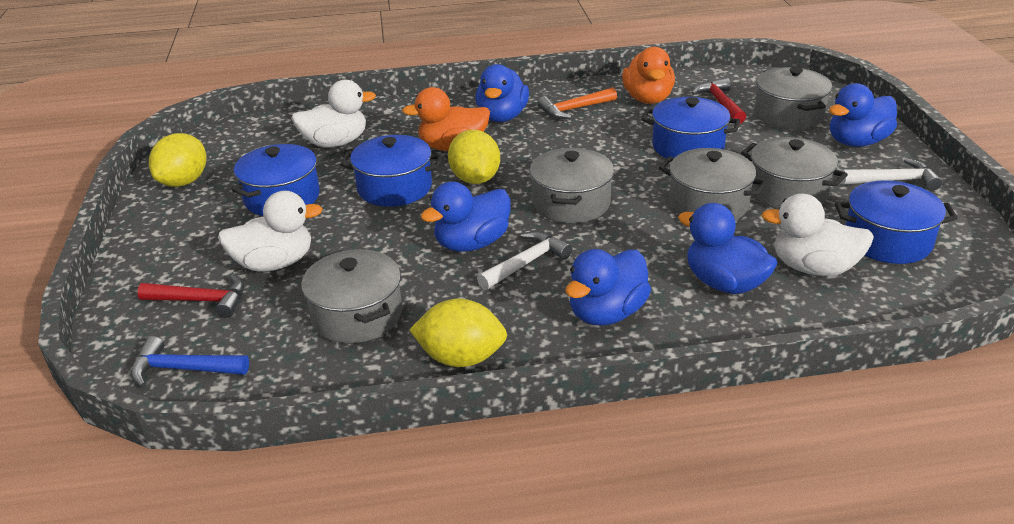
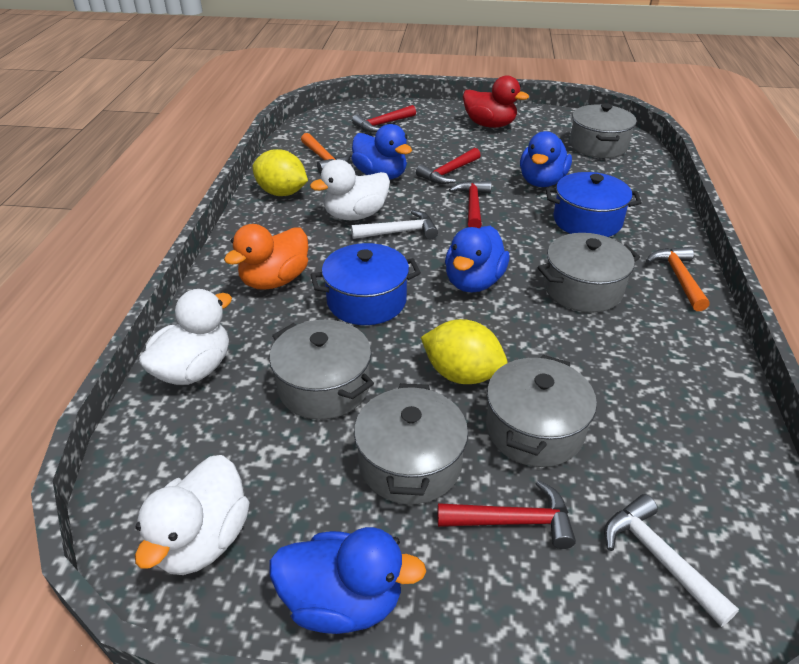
blue duck: [420,182,511,252] [476,64,529,122] [565,249,651,326] [678,203,778,294] [829,83,897,147] = 5 -> [269,527,426,634] [351,124,412,180] [445,226,510,293] [520,131,572,187] = 4
blue hammer: [131,336,249,388] = 1 -> none = 0
blue pot: [232,144,320,216] [340,135,443,207] [642,97,740,159] [835,180,957,264] = 4 -> [311,243,421,325] [546,172,642,237] = 2
orange duck: [402,87,490,151] [622,47,675,104] = 2 -> [224,224,308,290] = 1
orange hammer: [537,87,617,119] = 1 -> [301,133,351,172] [646,247,709,311] = 2
red duck: none = 0 -> [463,75,529,128] = 1
red hammer: [137,274,244,318] [692,78,746,124] = 2 -> [352,105,416,132] [416,148,481,184] [438,480,576,549] [449,181,491,228] = 4
yellow lemon: [149,133,206,187] [409,299,507,367] [448,130,500,184] = 3 -> [252,149,308,196] [421,319,507,384] = 2

